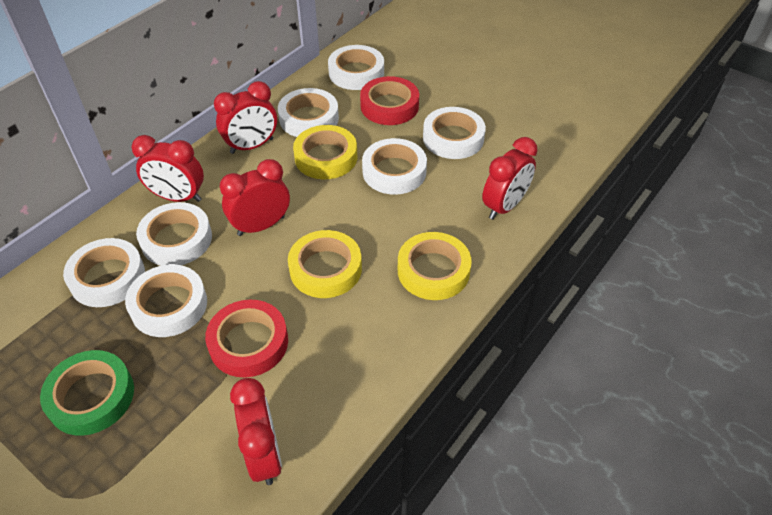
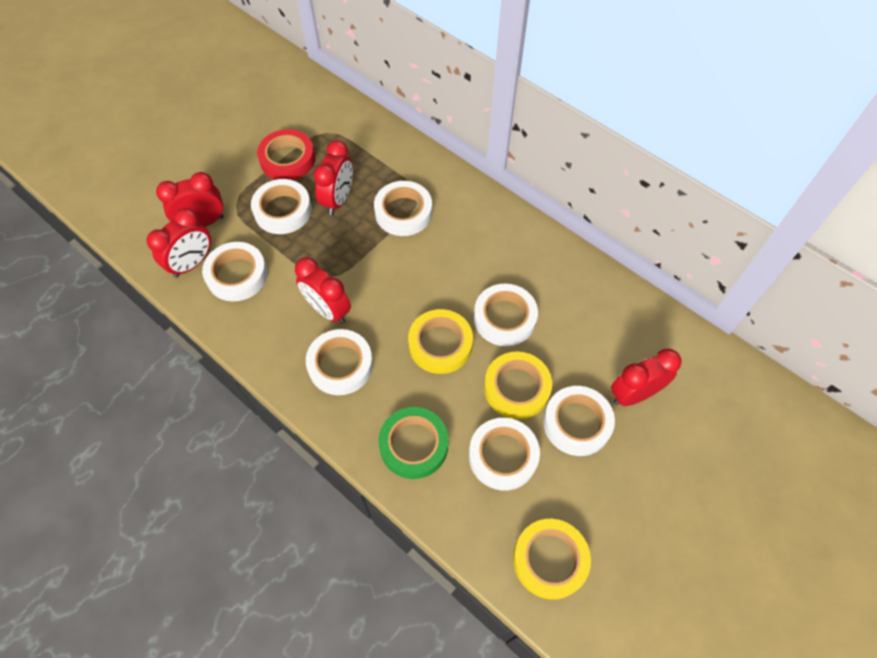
red tape: [205,300,288,378] [360,76,419,125] = 2 -> [257,129,315,180] = 1

